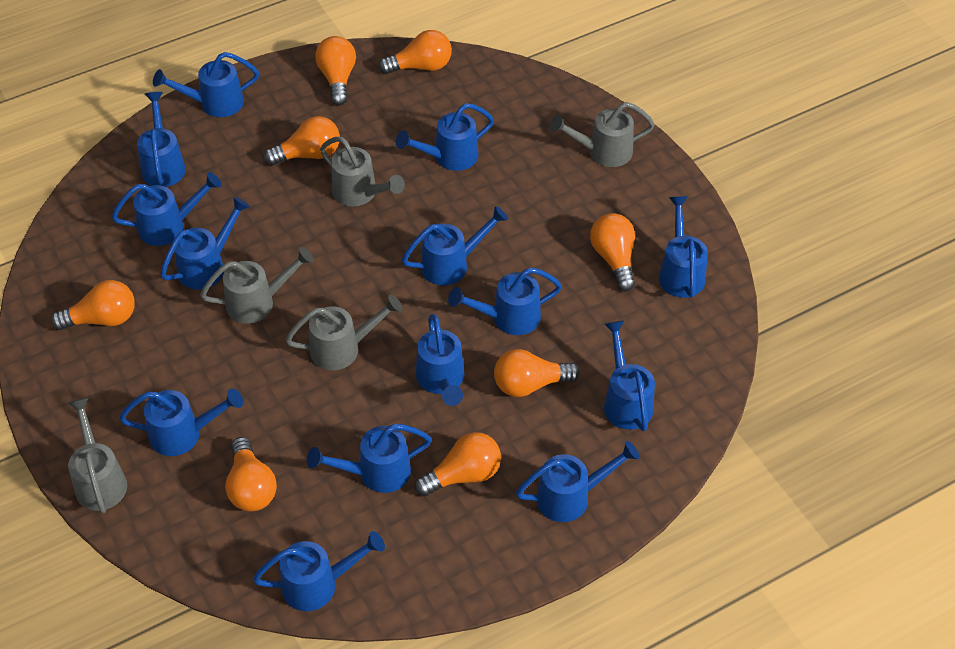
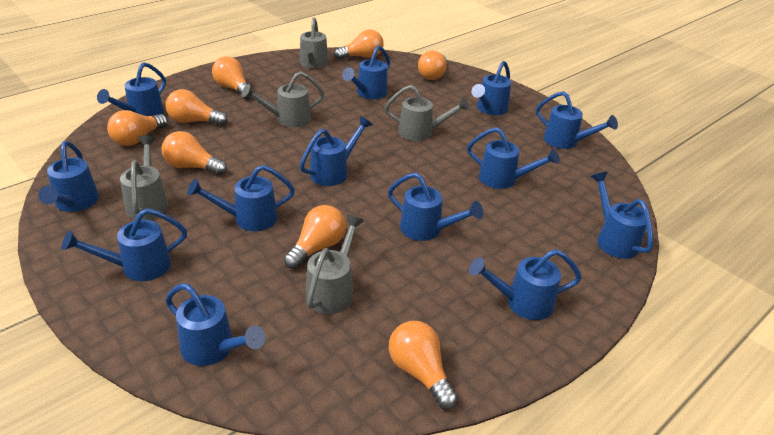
blue watering can: [111,172,222,246] [119,388,243,456] [137,92,186,187] [153,52,259,117] [160,197,250,289] [253,531,385,611] [307,424,432,493] [396,103,494,171] [402,206,508,285] [416,314,464,406] [448,267,562,335] [516,441,640,522] [604,321,655,431] [659,196,708,298] = 14 -> [38,141,99,212] [62,208,187,281] [97,62,166,116] [165,284,265,366] [187,165,295,231] [300,116,372,186] [342,45,390,99] [388,173,483,241] [467,127,560,189] [469,249,582,320] [471,61,511,115] [536,91,618,149] [591,172,653,259] = 13

